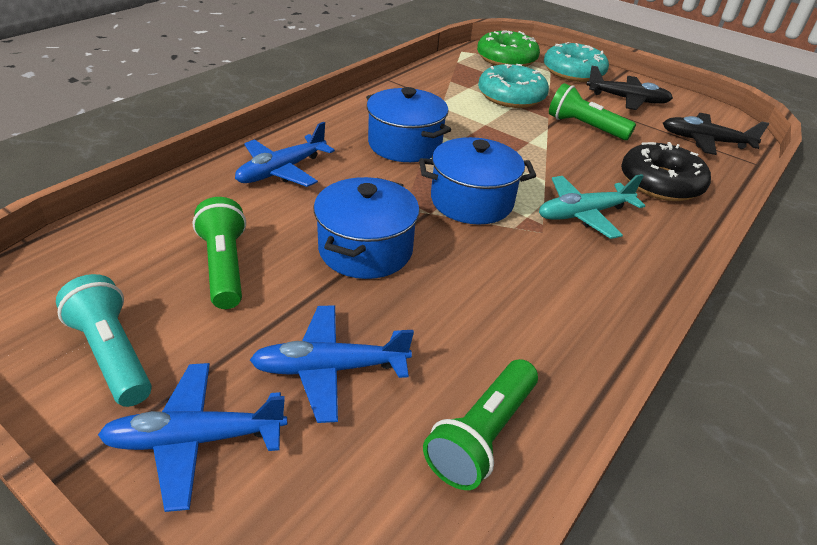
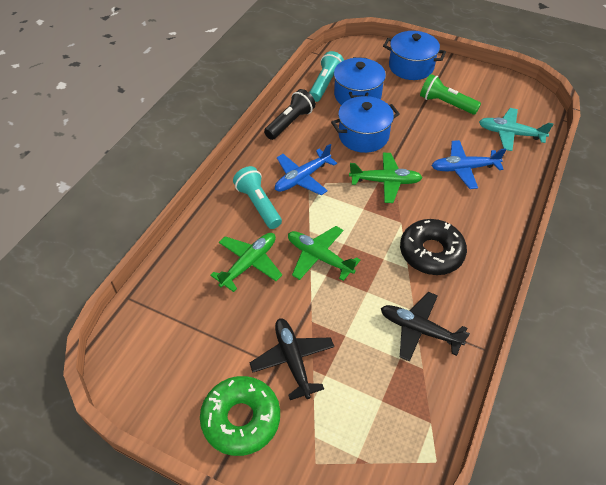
black flashlight: none = 0 -> [264,89,316,140] = 1
blue plane: [98,363,287,512] [235,122,335,187] [250,305,414,423] = 3 -> [275,144,337,195] [432,140,506,189] = 2
green flashlight: [193,197,246,309] [423,359,538,490] [549,83,636,140] = 3 -> [420,74,481,115] = 1
green plane: none = 0 -> [210,233,282,292] [288,226,360,281] [349,153,423,203] = 3
turquoise donut: [478,64,549,108] [544,42,609,82] = 2 -> none = 0
turquoise flashlight: [56,274,152,407] = 1 -> [233,166,282,229] [309,51,344,102] = 2

